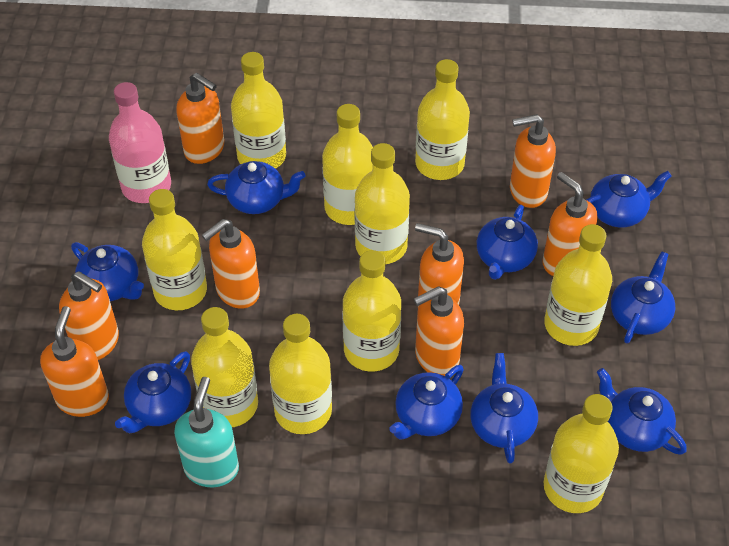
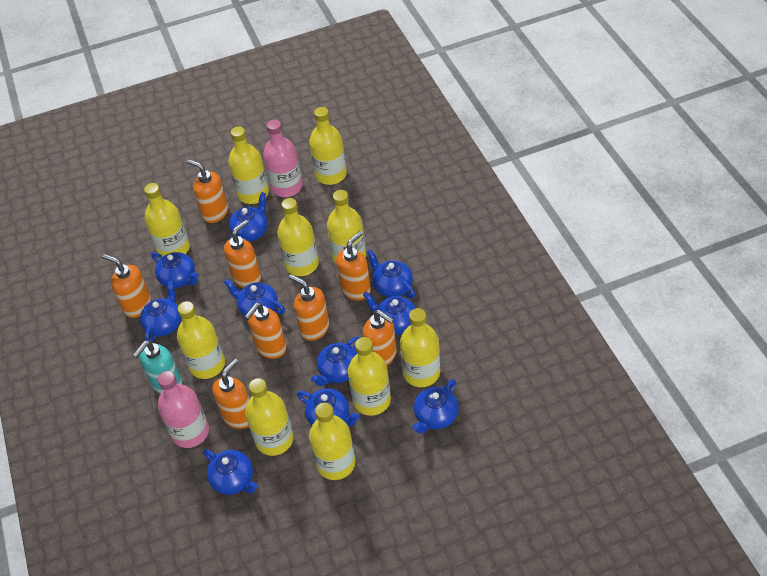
blue teapot: [71,242,144,301] [115,351,191,433] [207,161,305,214] [389,365,464,439] [470,353,538,463] [477,205,538,280] [586,171,671,227] [597,368,687,455] [611,251,675,343] = 9 -> [140,281,181,342] [151,252,198,288] [203,449,258,495] [224,279,285,316] [229,192,268,241] [297,389,360,426] [311,336,359,386] [363,292,416,335] [367,249,415,298] [412,379,459,434] = 10
pink bottle: [109,82,171,203] = 1 -> [158,371,209,448] [263,120,303,197] = 2

